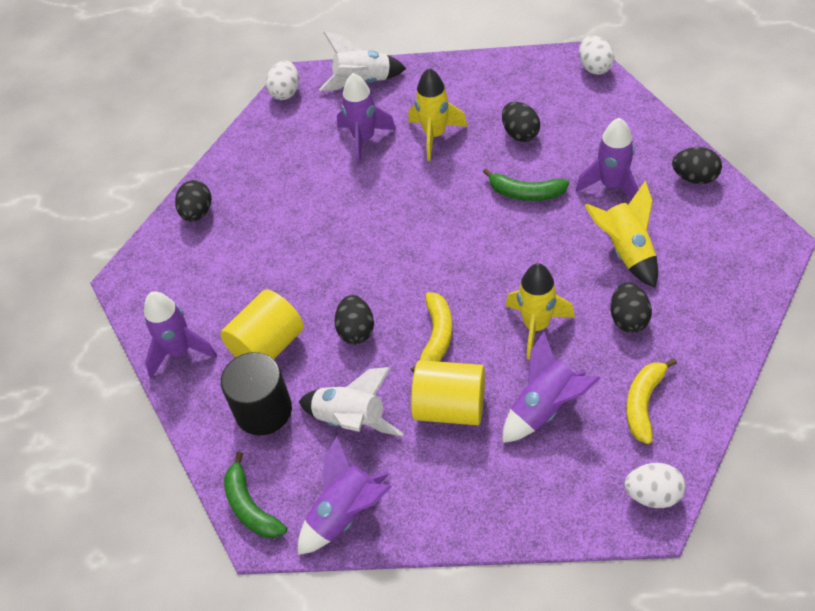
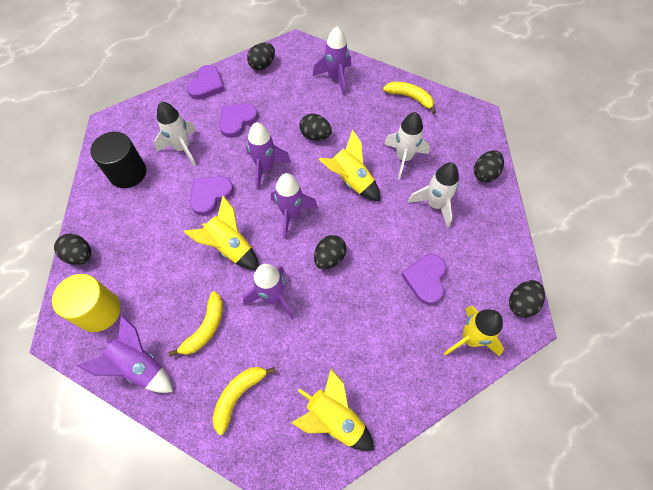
black egg: [175,180,211,222] [334,295,374,344] [502,102,540,142] [611,282,652,333] [672,147,722,184] = 5 -> [54,234,91,265] [247,43,275,70] [299,114,332,141] [314,235,346,269] [474,150,504,182] [509,280,545,318] = 6
green banana: [224,452,287,538] [483,169,569,201] = 2 -> none = 0
purple heart: none = 0 -> [187,65,225,100] [190,176,234,216] [219,103,258,138] [401,254,446,305] = 4
white egg: [266,61,299,100] [579,35,614,75] [624,463,686,508] = 3 -> none = 0
white rocket: [299,367,404,437] [319,31,406,91] = 2 -> [154,101,197,166] [384,112,430,180] [408,163,459,228] = 3
yellow banana: [411,292,452,373] [626,358,677,444] = 2 -> [169,291,223,357] [212,367,275,435] [383,82,436,114] = 3
yellow cylinder: [220,290,304,359] [411,360,485,425] = 2 -> [52,274,121,332] = 1
yellow rocket: [408,68,468,161] [506,263,575,360] [584,181,658,288] = 3 -> [184,195,259,270] [291,369,374,451] [319,129,380,201] [444,306,504,356] = 4

